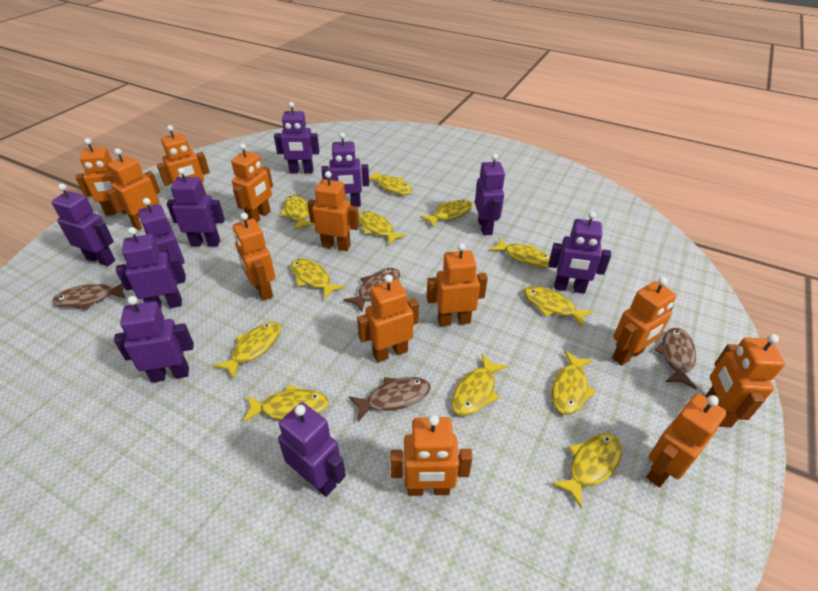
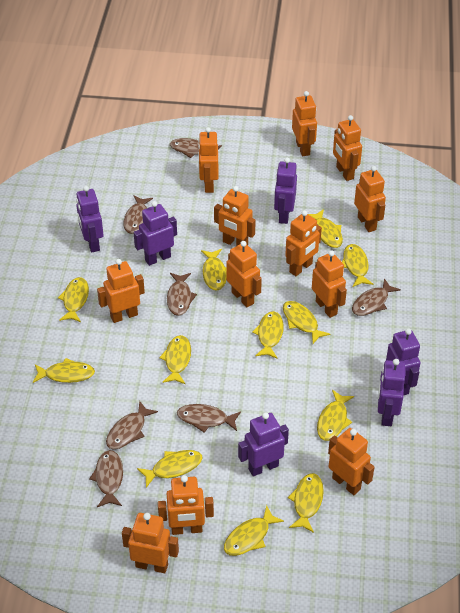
brown fish: [52,283,126,310] [343,268,400,312] [349,377,431,422] [655,328,697,390] = 4 -> [89,450,123,507] [106,401,158,449] [124,195,153,234] [167,273,197,316] [170,138,222,158] [177,404,241,432] [352,278,401,316] = 7
purple robot: [51,183,115,266] [114,296,194,383] [116,227,186,309] [138,198,185,284] [166,168,225,246] [274,102,319,174] [278,402,346,497] [321,132,369,207] [475,154,505,235] [549,211,611,294] = 10 -> [76,186,103,252] [134,201,177,266] [238,412,289,476] [274,158,297,224] [378,359,405,426] [386,328,420,395] = 6

